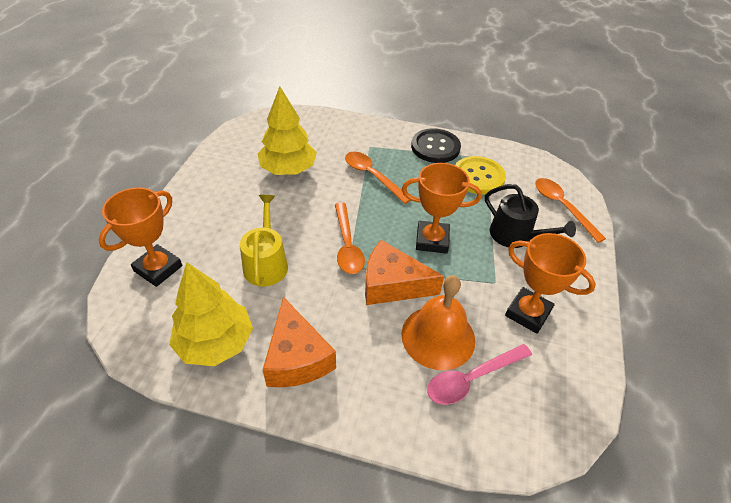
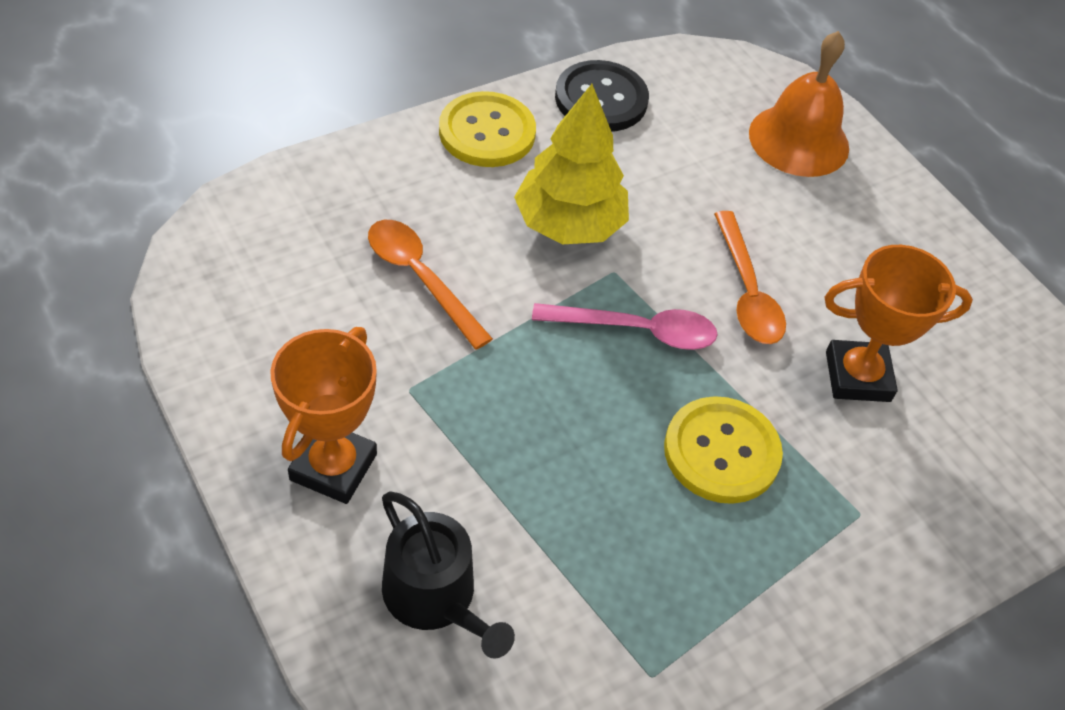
orange cheese: [263,297,336,387] [365,240,444,305] = 2 -> none = 0
orange spoon: [335,203,365,274] [345,152,411,204] [535,178,606,243] = 3 -> [368,220,493,350] [714,211,786,344] = 2
orange trophy: [99,187,182,287] [402,163,482,254] [505,233,596,334] = 3 -> [270,327,377,504] [825,245,973,402] = 2
yellow button: [455,156,506,195] = 1 -> [439,91,536,167] [664,396,783,504] = 2
yellow tree: [169,262,253,366] [257,87,317,175] = 2 -> [514,84,629,245] = 1
yellow watering can: [240,195,288,287] = 1 -> none = 0

